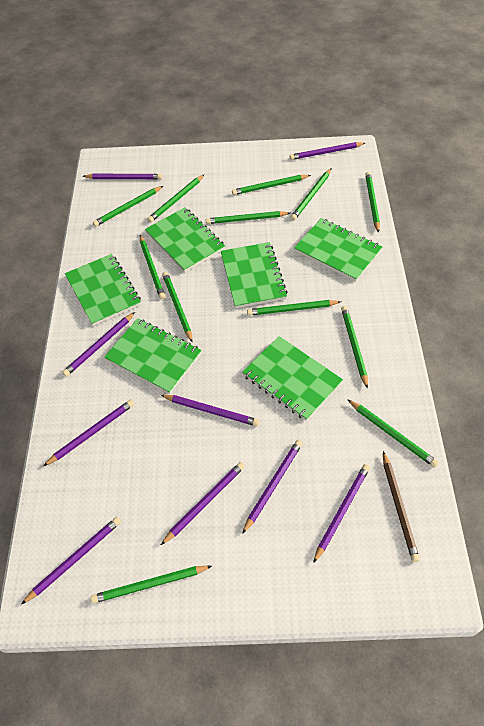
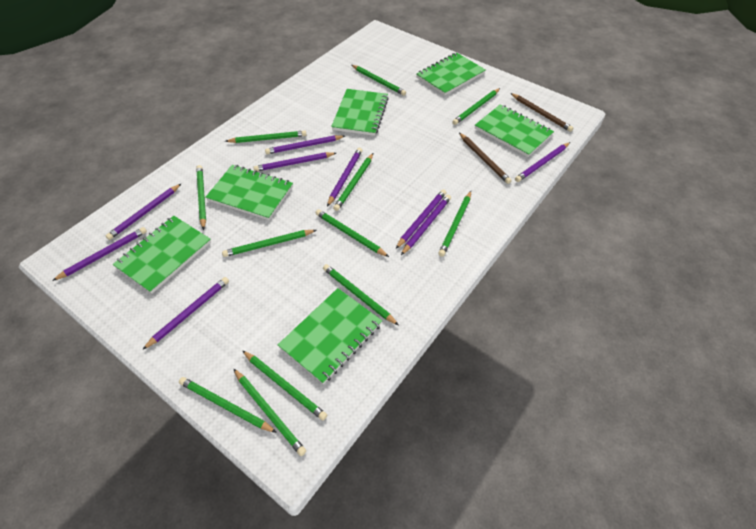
brown pencil: [383,451,420,562] = 1 -> [459,133,512,184] [511,93,573,132] = 2

